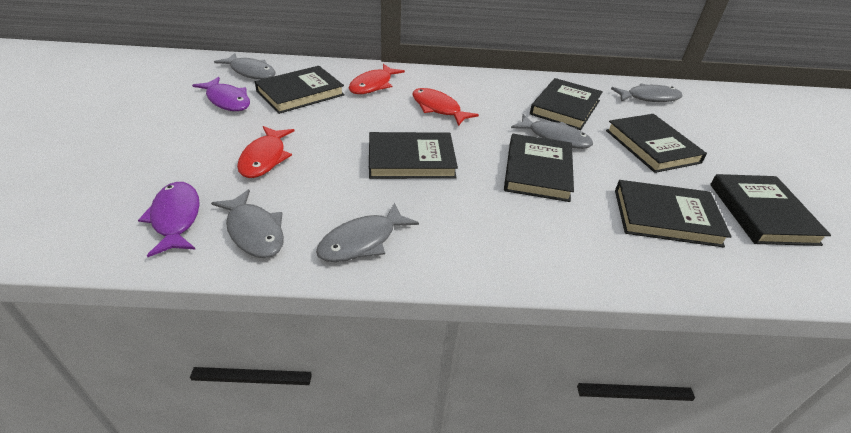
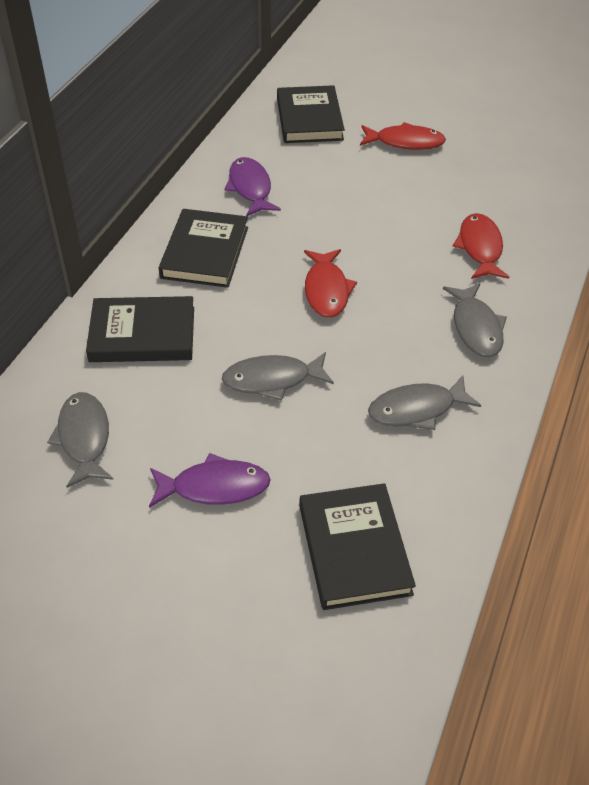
black book: [255,66,345,114] [369,132,458,179] [504,134,574,202] [530,78,603,130] [606,114,707,173] [615,180,732,247] [710,174,831,246] = 7 -> [86,296,194,362] [159,209,248,288] [277,85,345,143] [299,483,416,610] = 4
grey fish: [211,189,284,258] [214,53,276,80] [316,202,419,262] [511,114,593,149] [611,83,683,102] = 5 -> [47,392,114,488] [222,352,334,401] [368,376,482,430] [443,283,507,357] = 4

